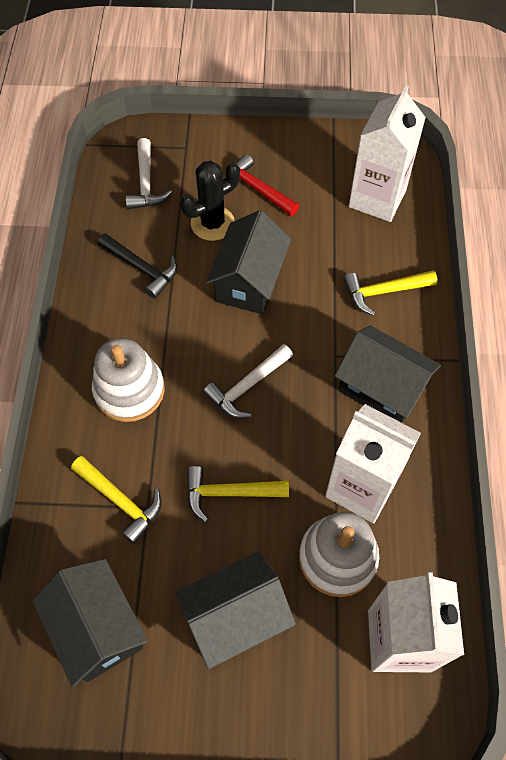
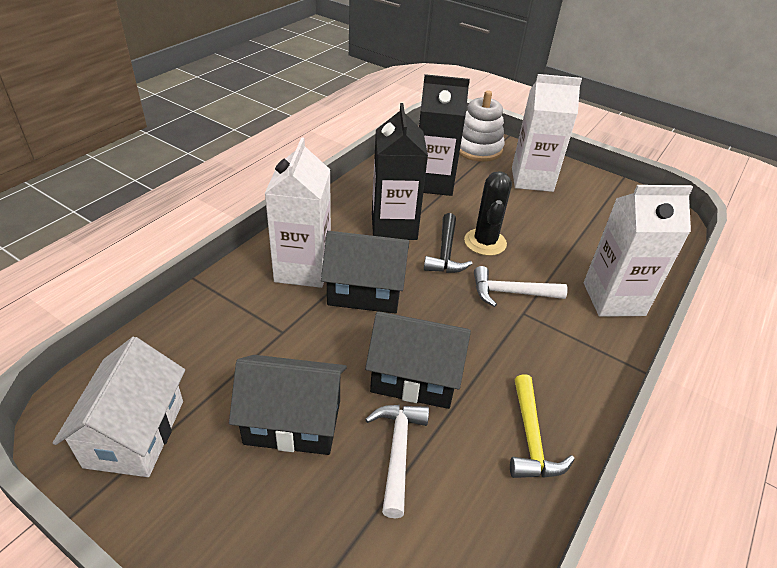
black carton: none = 0 -> [372,103,428,240] [419,74,470,196] = 2
grey house: [175,551,295,669] = 1 -> none = 0
red hammer: [224,154,299,216] = 1 -> none = 0
white house: none = 0 -> [53,337,185,477] = 1
white stacking toy: [92,338,165,422] [299,512,379,597] = 2 -> [459,90,505,162] = 1
yellow hammer: [71,456,162,544] [187,466,289,522] [343,270,437,316] = 3 -> [510,374,575,478] = 1

